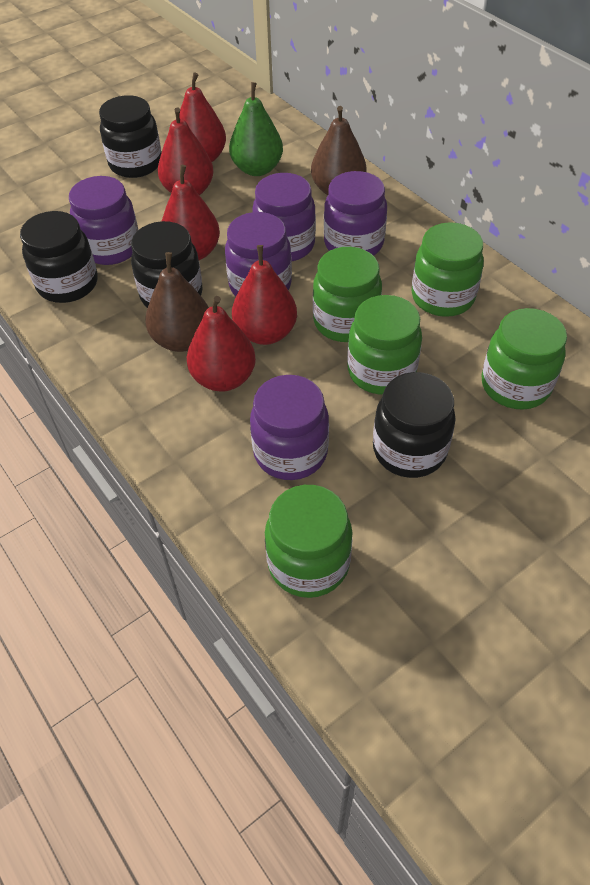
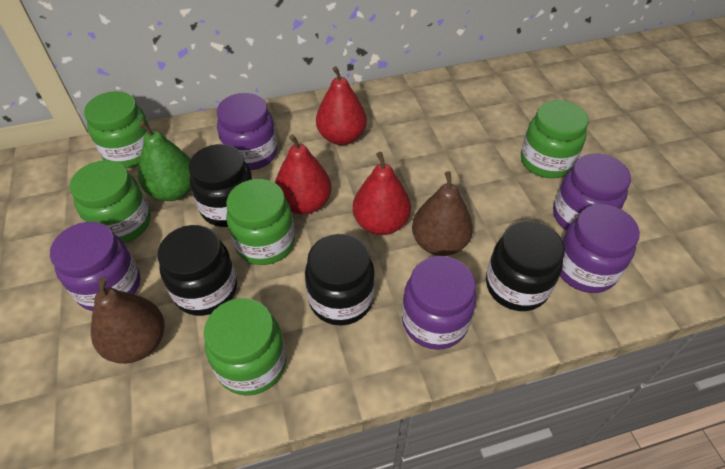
red pear: [158,107,214,195] [162,165,220,260] [179,72,226,162] [187,296,256,392] [232,245,297,345] = 5 -> [275,134,331,215] [316,66,367,145] [353,152,411,235] = 3

